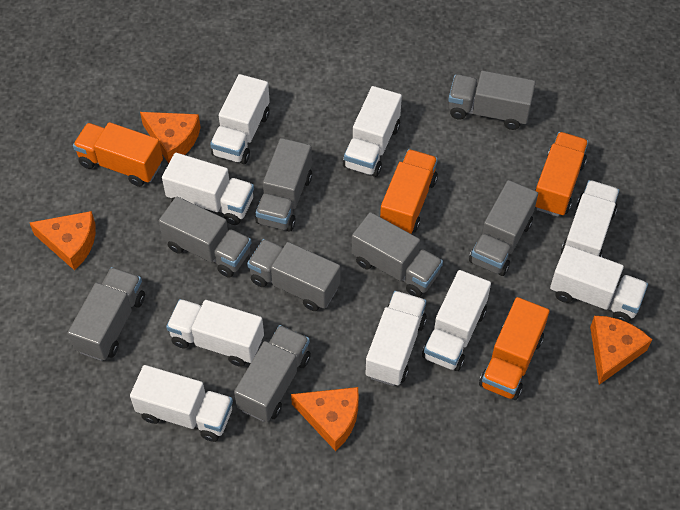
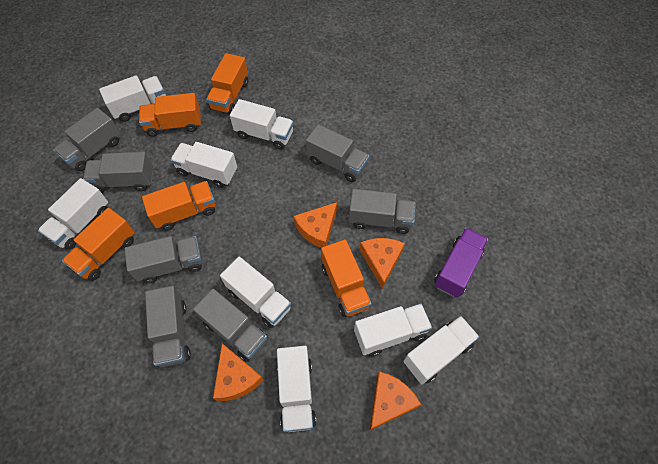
grey truck: [68,267,145,361] [159,196,252,278] [234,325,311,422] [247,239,340,311] [255,138,312,231] [352,212,443,297] [448,70,536,130] [469,180,538,276] = 8 -> [53,108,120,171] [83,152,153,193] [125,236,202,284] [145,286,191,367] [193,289,268,362] [306,124,369,182] [349,189,415,234] = 7
orange truck: [73,122,163,187] [380,149,438,234] [479,297,550,400] [535,132,589,217] = 4 -> [62,208,135,281] [139,93,201,137] [142,181,216,231] [206,53,248,114] [321,239,372,317] = 5
purple truck: none = 0 -> [434,228,488,298] = 1
white truck: [130,365,233,442] [162,153,254,225] [166,299,264,367] [210,74,270,164] [343,86,402,177] [365,291,427,386] [422,270,491,371] [550,245,648,323] [561,180,619,257] = 9 -> [38,178,108,249] [99,75,166,122] [170,142,237,188] [220,257,291,328] [230,99,294,150] [277,346,316,432] [354,304,432,357] [403,316,479,384] = 8

